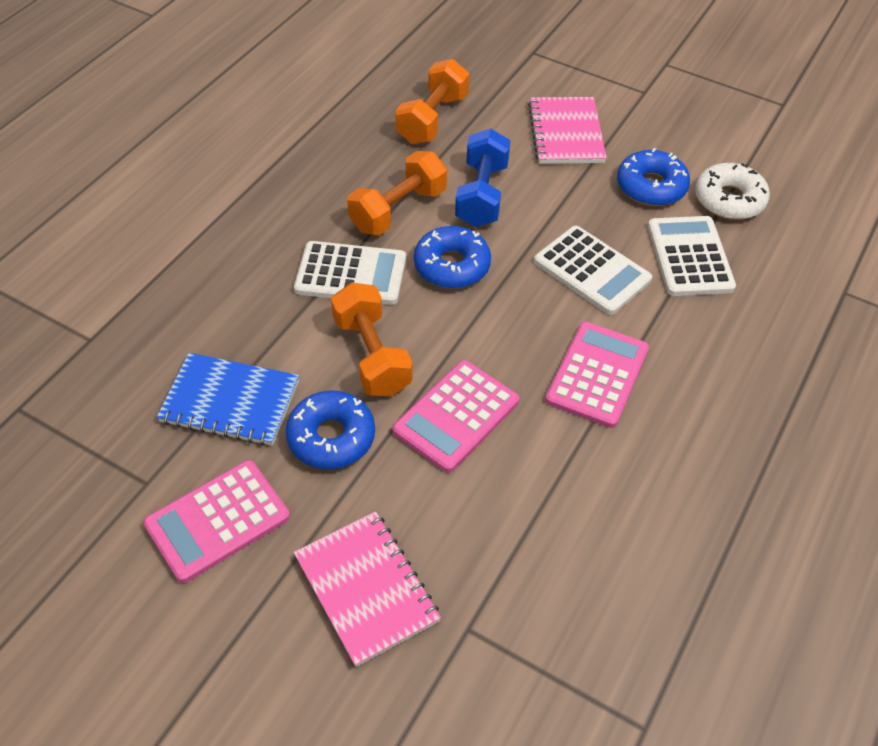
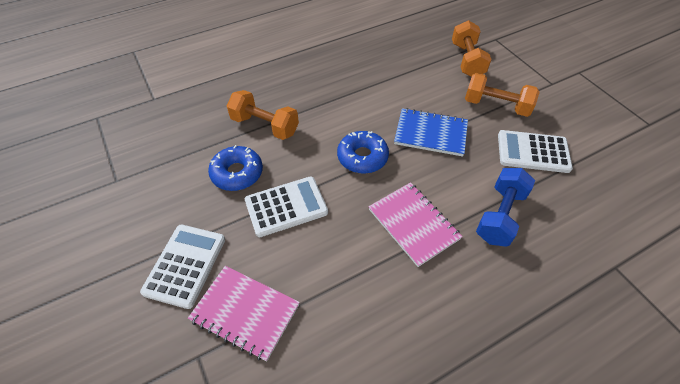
blue donut: [286,390,375,469] [414,226,491,289] [617,148,690,206] = 3 -> [208,145,263,191] [337,131,389,174] = 2
pink calculator: [143,460,290,583] [393,360,519,473] [545,322,649,428] = 3 -> none = 0
white donut: [695,163,770,220] = 1 -> none = 0

